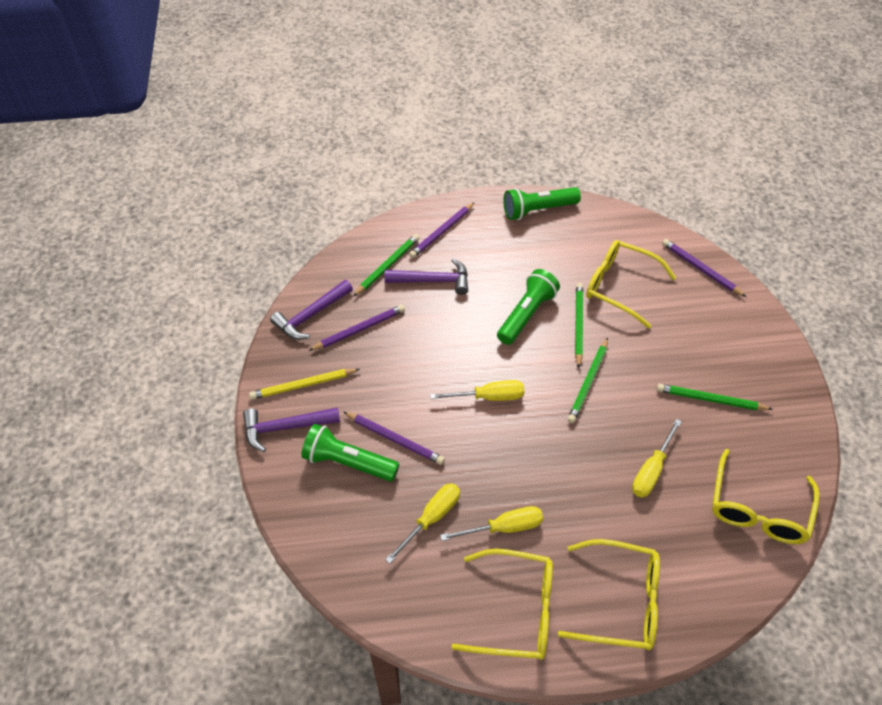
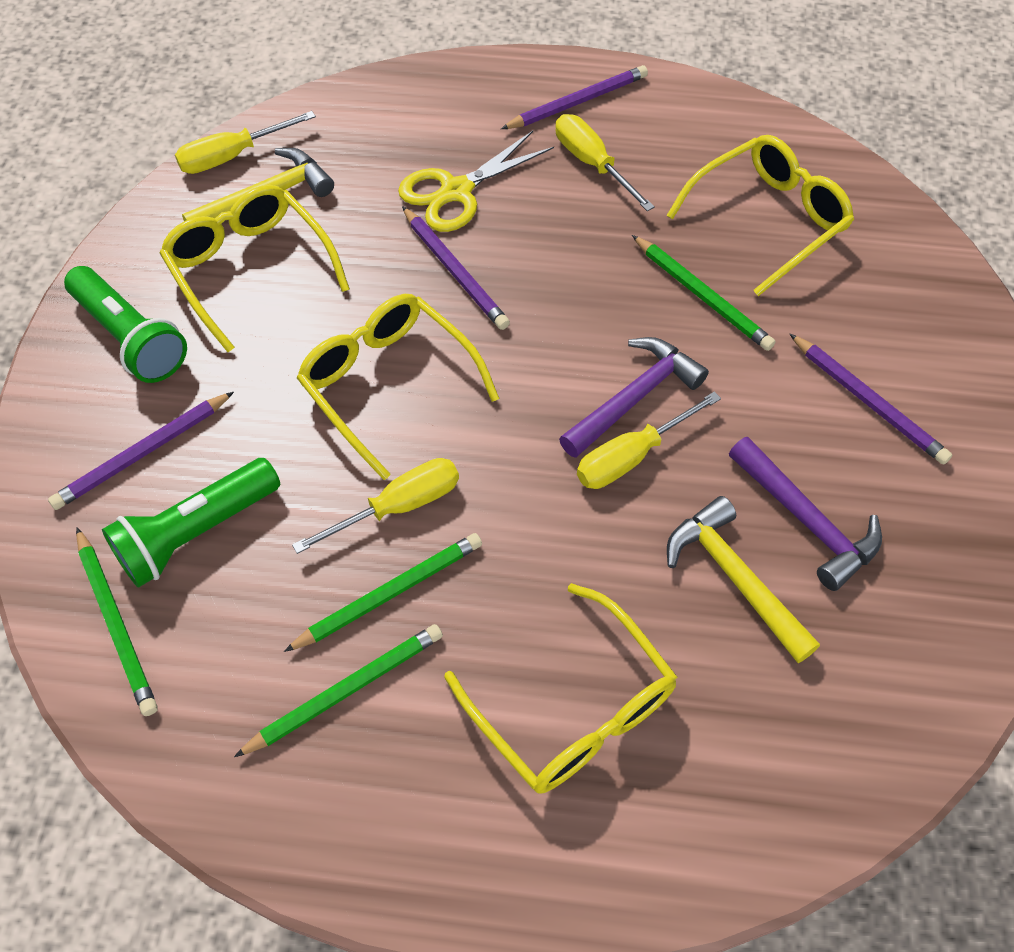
green flashlight: [301,424,399,481] [497,269,560,345] [503,187,581,220] = 3 -> [64,266,187,383] [102,458,280,588] = 2
purple hammer: [243,407,340,452] [270,280,353,340] [384,258,468,295] = 3 -> [559,337,709,458] [729,437,882,591] = 2
yellow hammer: none = 0 -> [182,148,334,221] [667,496,820,663] = 2
yellow pencil: [249,369,360,400] = 1 -> none = 0
yellow scissors: none = 0 -> [398,131,554,232] = 1

